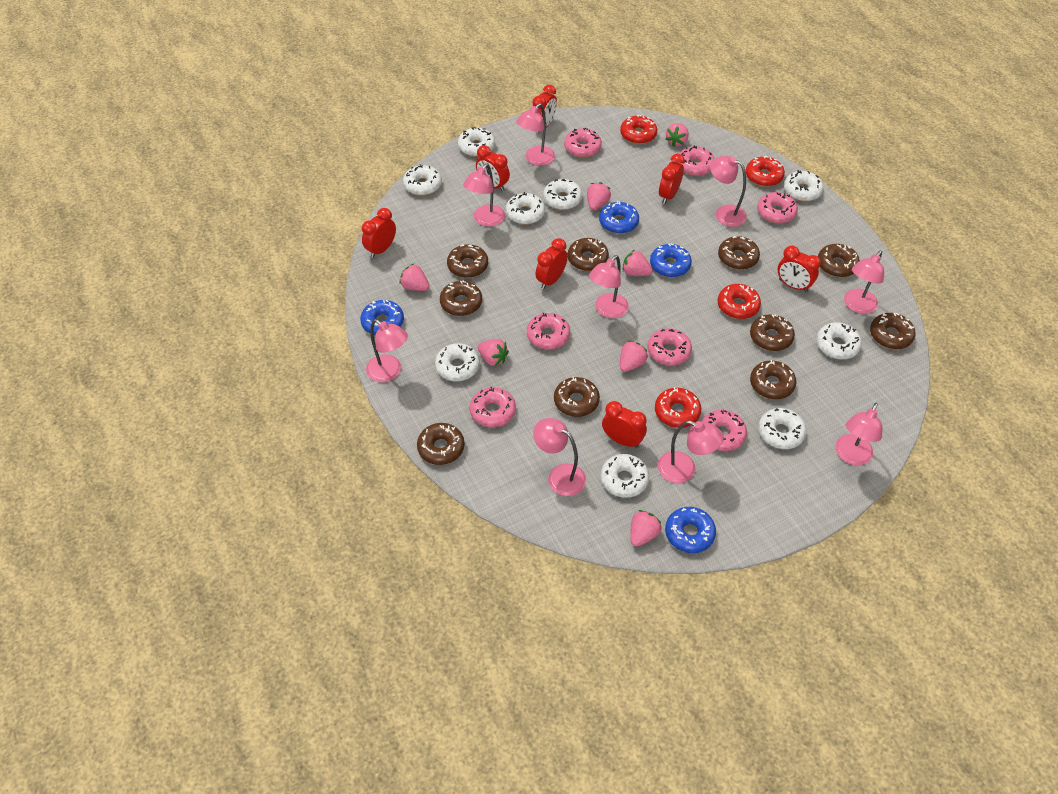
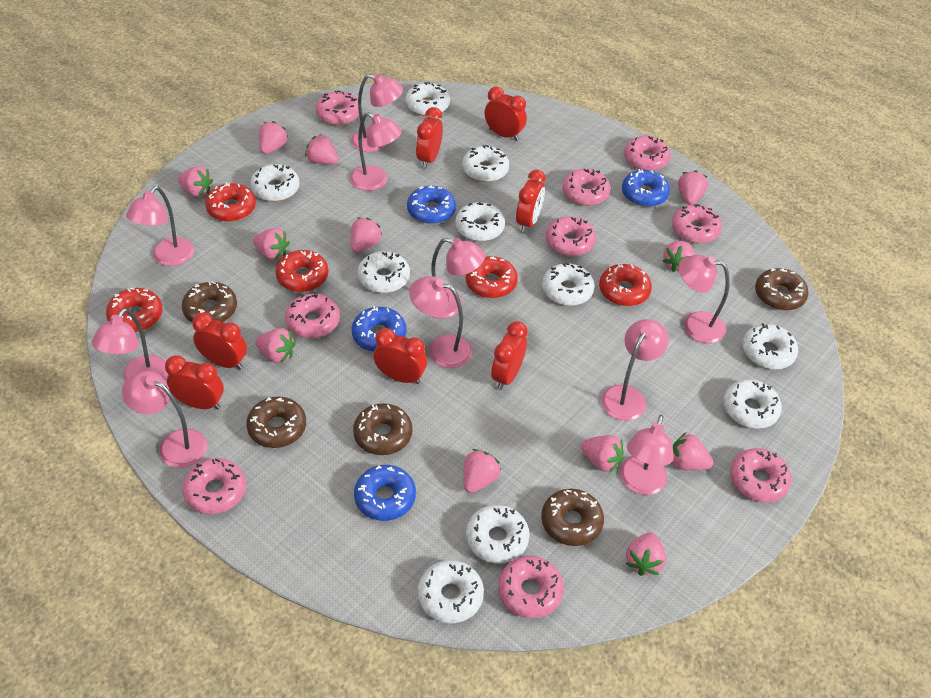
brown donut: [417,423,465,465] [440,281,482,316] [447,244,488,278] [554,377,600,417] [568,238,609,271] [718,236,760,270] [750,314,795,351] [750,360,797,399] [818,244,860,277] [870,313,916,349] = 10 -> [182,281,237,322] [246,396,306,448] [353,403,413,455] [541,488,604,546] [755,268,809,311] = 5
pink donut: [470,387,516,427] [527,313,570,350] [564,128,602,157] [647,328,692,366] [677,145,714,176] [701,410,747,451] [757,192,798,223] = 7 -> [182,458,246,514] [285,292,340,338] [315,90,359,125] [498,556,564,618] [546,216,596,256] [562,168,611,206] [624,136,671,171] [672,204,722,243] [730,448,792,502] = 9
pink lamp: [366,319,408,382] [463,164,505,227] [516,103,555,166] [533,418,586,496] [589,255,629,318] [658,420,723,483] [710,155,747,227] [835,403,882,466] [844,251,884,314] = 9 -> [92,308,168,381] [122,371,207,468] [126,186,194,266] [350,112,402,191] [351,74,403,152] [409,276,472,368] [429,238,485,319] [601,319,669,421] [620,415,674,495] [679,255,729,343] = 10
pink strawberry: [400,264,429,291] [478,339,509,366] [587,182,611,210] [620,340,648,372] [623,250,653,276] [630,510,662,547] [666,123,689,147] = 7 -> [178,166,213,197] [253,228,290,260] [255,328,296,363] [259,121,288,154] [305,134,339,165] [351,218,382,253] [463,449,501,493] [581,435,624,473] [626,532,666,576] [663,241,695,272] [671,432,713,470] [678,170,708,205] = 12
red donut: [620,115,658,144] [655,387,702,428] [718,284,761,319] [746,156,785,187] = 4 -> [106,288,163,332] [205,182,256,222] [276,250,329,292] [466,256,518,298] [599,263,652,306] = 5
white donut: [403,164,442,196] [435,343,480,381] [458,127,495,157] [506,192,545,224] [543,179,582,210] [601,454,649,498] [758,408,806,449] [784,170,824,201] [816,322,862,360] = 9 -> [250,164,300,202] [358,251,410,293] [406,82,450,116] [418,560,484,623] [455,202,505,241] [462,145,509,182] [466,505,530,563] [542,263,595,306] [723,379,782,429] [742,323,798,370] = 10

